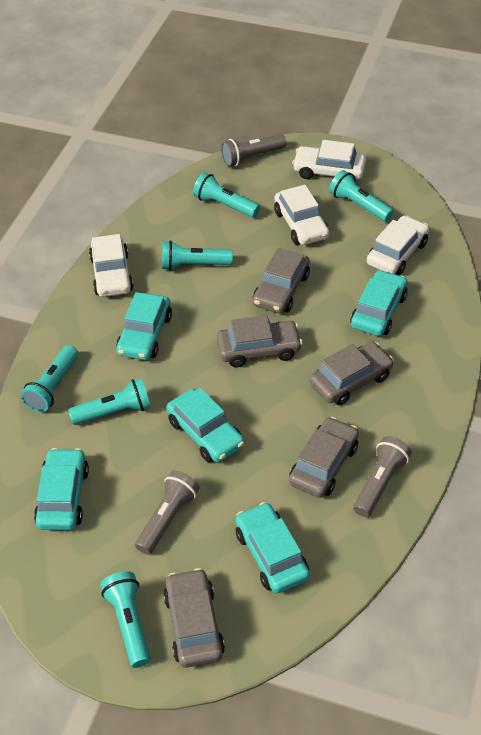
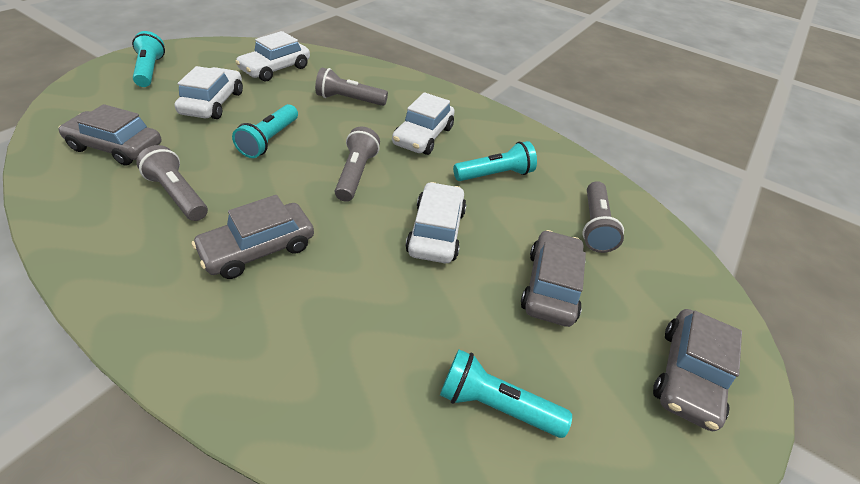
grey car: [163,568,225,668] [216,315,303,367] [253,248,310,313] [289,417,359,498] [309,342,394,405] = 5 -> [58,104,162,166] [192,195,314,279] [521,230,586,327] [653,309,742,431] = 4
grey flashlight: [135,471,199,555] [221,134,286,167] [353,436,411,517] = 3 -> [136,145,208,221] [315,68,388,106] [335,127,380,202] [583,181,624,253] = 4
turquoise car: [34,448,89,530] [116,292,172,360] [166,388,244,462] [235,502,310,593] [350,270,407,336] = 5 -> none = 0
turquoise flashlight: [21,345,78,413] [68,378,151,425] [101,571,151,668] [162,240,233,270] [193,172,260,218] [329,170,394,222] = 6 -> [132,31,165,87] [232,104,298,158] [440,349,572,438] [453,141,537,181] = 4

